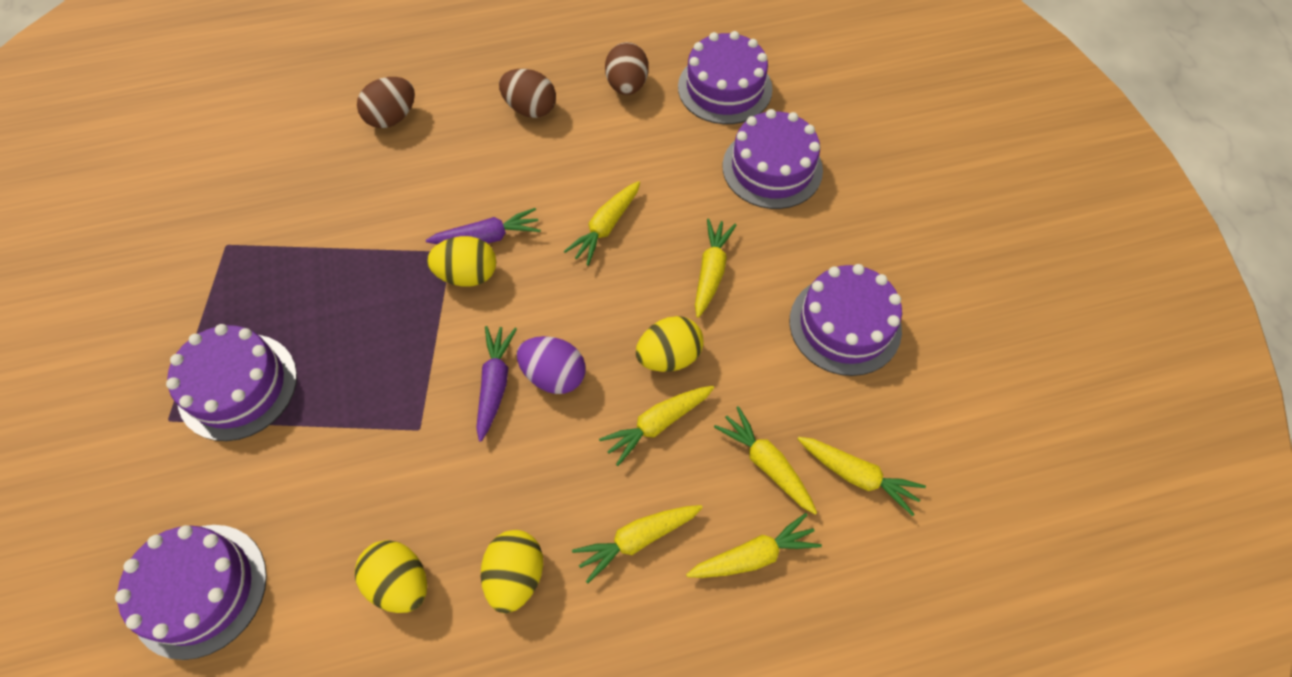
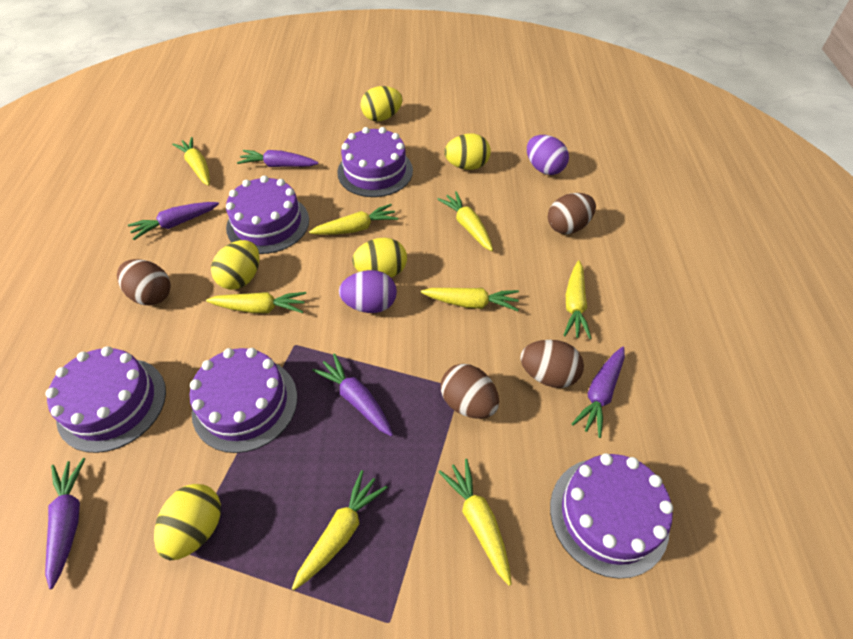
brown egg: [357,77,415,128] [499,69,556,118] [605,42,649,95] = 3 -> [117,259,171,306] [441,364,499,419] [520,340,584,388] [548,193,596,234] = 4
purple carrot: [426,208,541,244] [476,326,517,442] = 2 -> [45,458,86,589] [128,202,219,240] [237,150,318,167] [312,353,393,436] [572,346,625,438] = 5
purple egg: [517,336,585,394] = 1 -> [339,270,397,313] [527,135,569,175] = 2
yellow carrot: [563,181,640,266] [572,505,703,583] [599,386,714,466] [686,513,822,578] [695,219,736,318] [714,406,817,514] [798,437,926,516] = 7 -> [172,137,210,186] [206,292,306,313] [292,470,388,590] [309,204,398,235] [421,288,519,311] [437,191,493,251] [439,459,512,586] [564,260,592,339] = 8
yellow egg: [354,540,427,613] [427,236,496,287] [481,530,543,613] [636,316,704,372] = 4 -> [154,484,221,560] [211,240,260,290] [352,238,407,277] [361,86,403,121] [444,134,491,170] = 5

